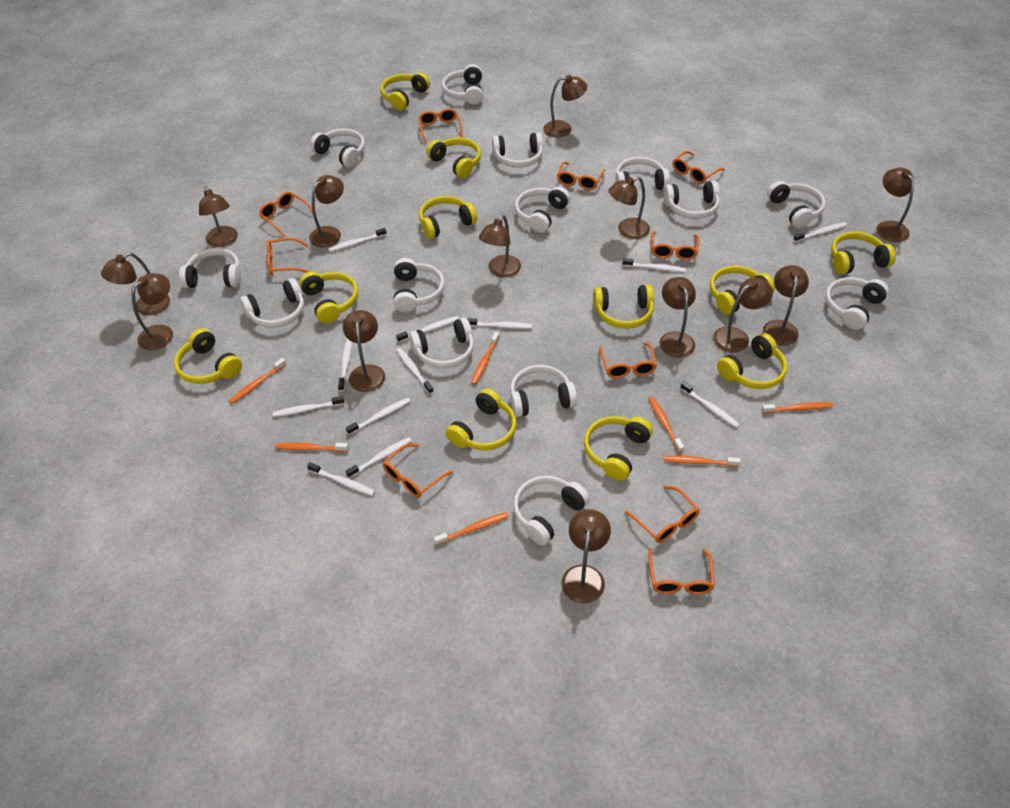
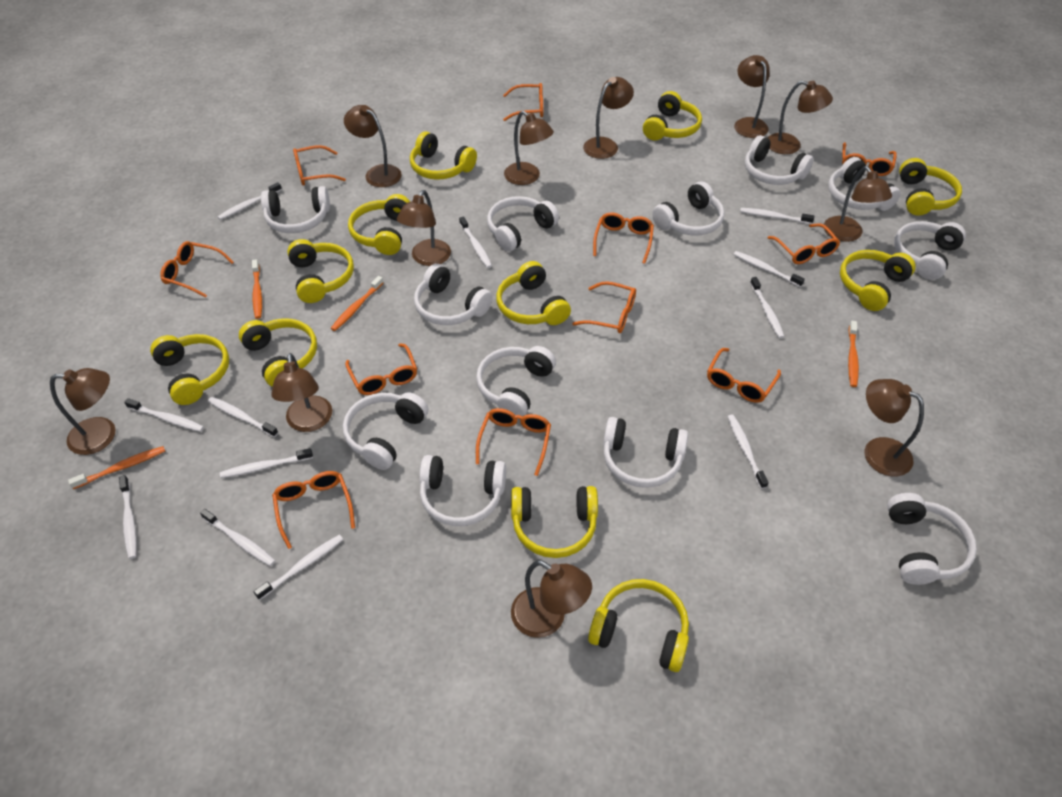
brown lamp: [101,252,170,315] [132,273,173,350] [199,186,238,247] [309,175,344,247] [343,310,385,392] [479,215,521,278] [543,75,587,138] [562,509,611,604] [608,176,650,239] [659,277,696,358] [713,277,773,352] [763,265,809,346] [876,168,914,242] = 13 -> [50,368,115,455] [271,353,332,432] [344,105,402,187] [397,190,451,266] [504,111,554,185] [511,560,592,638] [583,77,634,159] [734,55,770,138] [767,81,833,154] [824,166,892,242] [864,379,924,476] = 11
orange glasses: [259,192,313,237] [266,238,310,275] [383,444,453,498] [418,108,463,144] [557,162,605,190] [599,342,657,378] [625,486,700,543] [648,548,715,595] [651,231,699,260] [673,151,725,184] = 10 -> [160,241,234,298] [272,471,355,549] [293,145,346,186] [345,343,417,395] [476,408,551,476] [503,83,543,121] [572,281,636,333] [593,212,654,264] [707,348,781,403] [768,224,840,264] [842,143,897,176] = 11
orange toothbrush: [229,358,286,404] [275,443,348,452] [434,512,509,545] [471,332,500,385] [648,396,684,453] [664,456,741,467] [762,402,833,413] = 7 -> [68,446,165,489] [252,259,262,319] [331,276,383,331] [848,321,859,387] = 4
white headphones: [179,248,241,288] [240,278,304,328] [310,129,365,168] [393,258,445,312] [409,317,474,369] [442,64,483,105] [492,132,543,168] [510,365,577,417] [513,476,590,546] [515,186,570,233] [615,157,670,190] [663,181,720,219] [767,181,826,228] [825,277,889,330] = 14 -> [261,186,330,233] [343,392,428,470] [414,264,493,325] [419,455,506,526] [476,346,556,419] [487,196,559,252] [603,417,688,488] [652,181,724,236] [745,135,813,185] [828,157,901,211] [887,493,977,585] [894,221,966,280] = 12

